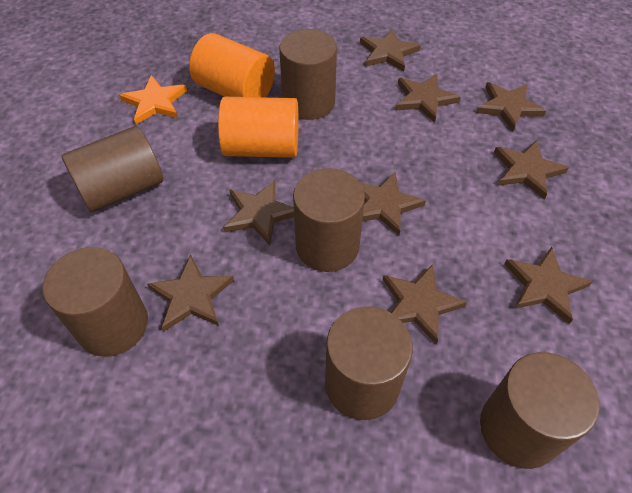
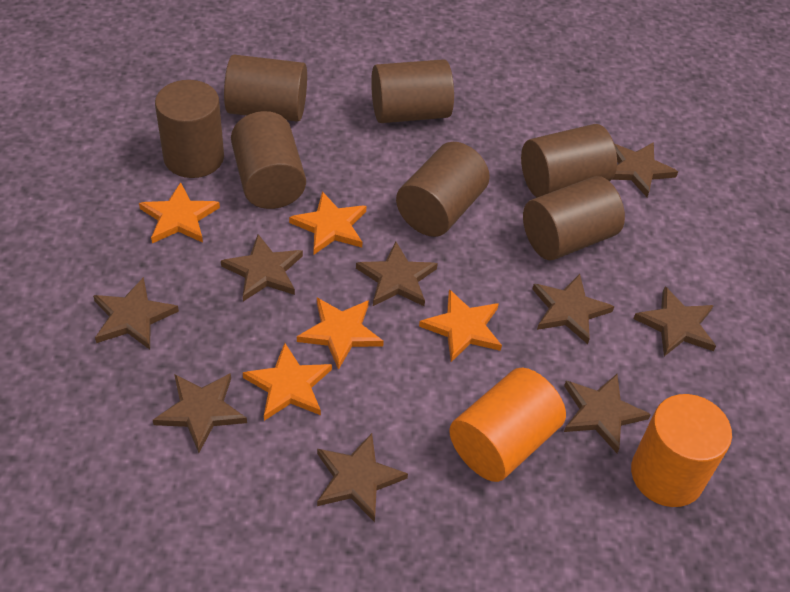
brown cylinder: [42,247,148,357] [61,126,163,212] [279,29,337,120] [293,168,365,272] [325,306,413,420] [480,352,599,469] = 6 -> [155,80,224,178] [224,55,307,122] [231,111,306,209] [371,59,454,123] [396,142,490,237] [521,124,617,197] [523,176,625,260] = 7
orange star: [119,75,187,124] = 1 -> [139,182,220,243] [243,343,332,421] [289,192,366,254] [297,298,384,370] [419,289,502,362] = 5

